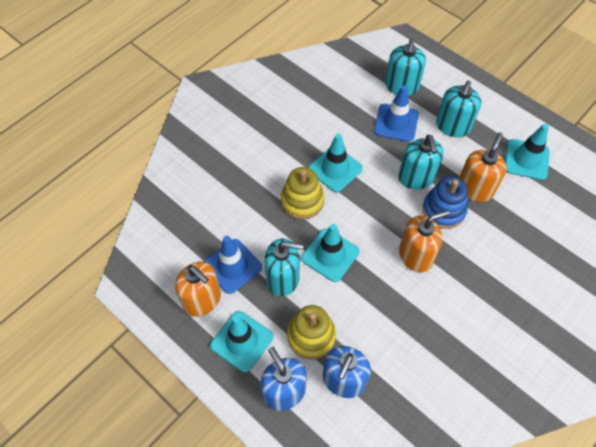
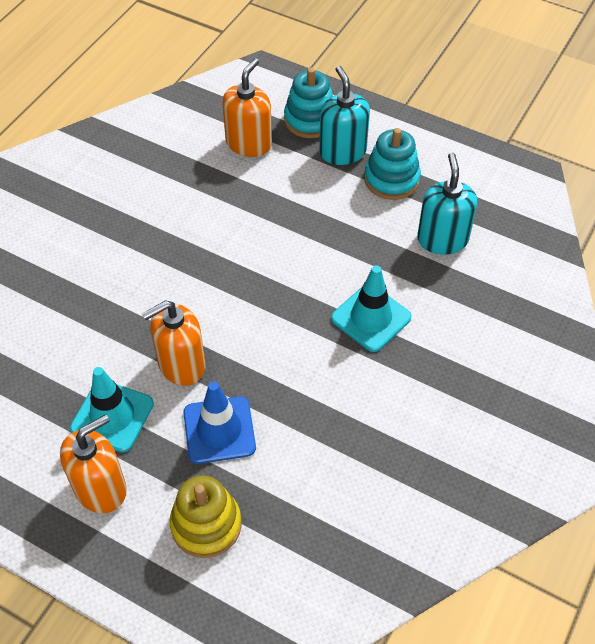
blue soap dispenser: [260,347,307,411] [323,346,371,398] = 2 -> none = 0
blue stacking toy: [422,176,468,229] = 1 -> none = 0
blue traffic cone: [204,236,262,294] [374,85,419,142] = 2 -> [183,382,256,464] = 1
turquoise soap dispenser: [264,238,304,296] [385,38,426,96] [398,135,444,190] [436,80,481,137] = 4 -> [319,66,370,165] [417,153,477,255] = 2
turquoise stacking toy: none = 0 -> [284,68,333,138] [364,128,421,200] = 2
turquoise traffic cone: [210,311,273,372] [301,224,360,282] [308,134,363,192] [505,124,550,180] = 4 -> [70,367,154,452] [331,265,412,352] = 2
yellow stacking toy: [281,167,324,219] [287,305,336,359] = 2 -> [170,475,242,558] = 1

